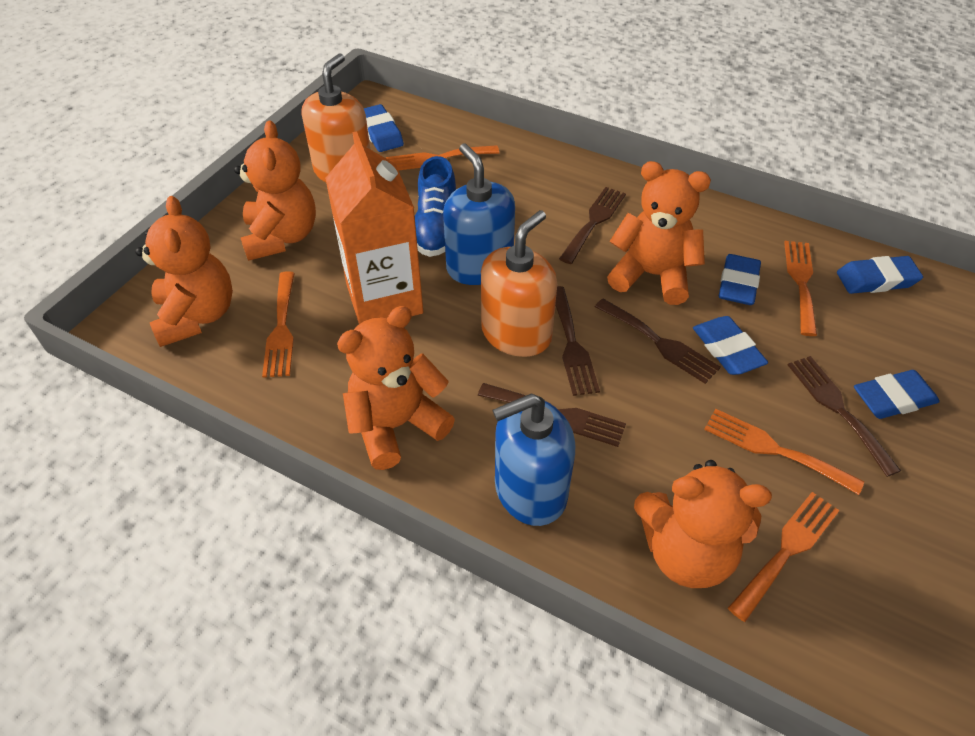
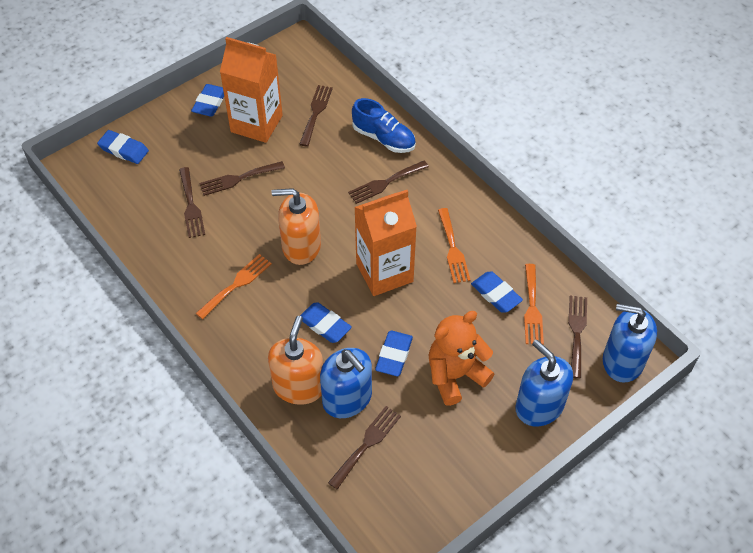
blue soap dispenser: [443,143,515,285] [493,394,575,526] = 2 -> [320,348,372,418] [515,339,573,427] [603,304,657,383] = 3
brown fork: [478,383,626,447] [555,286,600,396] [559,187,626,264] [595,299,721,384] [788,356,901,477] = 5 -> [179,167,205,238] [199,161,285,196] [299,85,333,147] [328,406,401,490] [348,161,429,204] [568,296,587,379] = 6
orange carton: [325,131,423,324] = 1 -> [220,37,283,143] [354,190,417,296] = 2
orange fork: [262,271,295,378] [386,145,499,170] [704,409,864,495] [728,492,840,622] [784,241,817,336] = 5 -> [196,254,272,319] [438,208,470,283] [524,264,544,345] = 3
orange teddy bear: [135,196,233,347] [234,120,316,261] [337,306,455,470] [607,161,711,305] [634,460,772,588] = 5 -> [429,311,494,406] = 1

